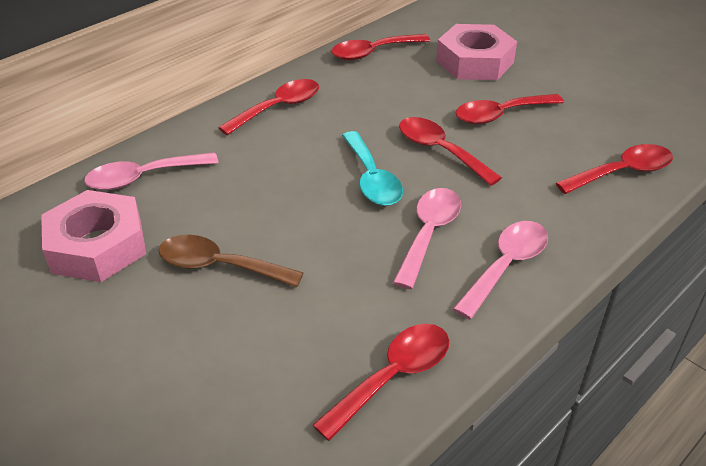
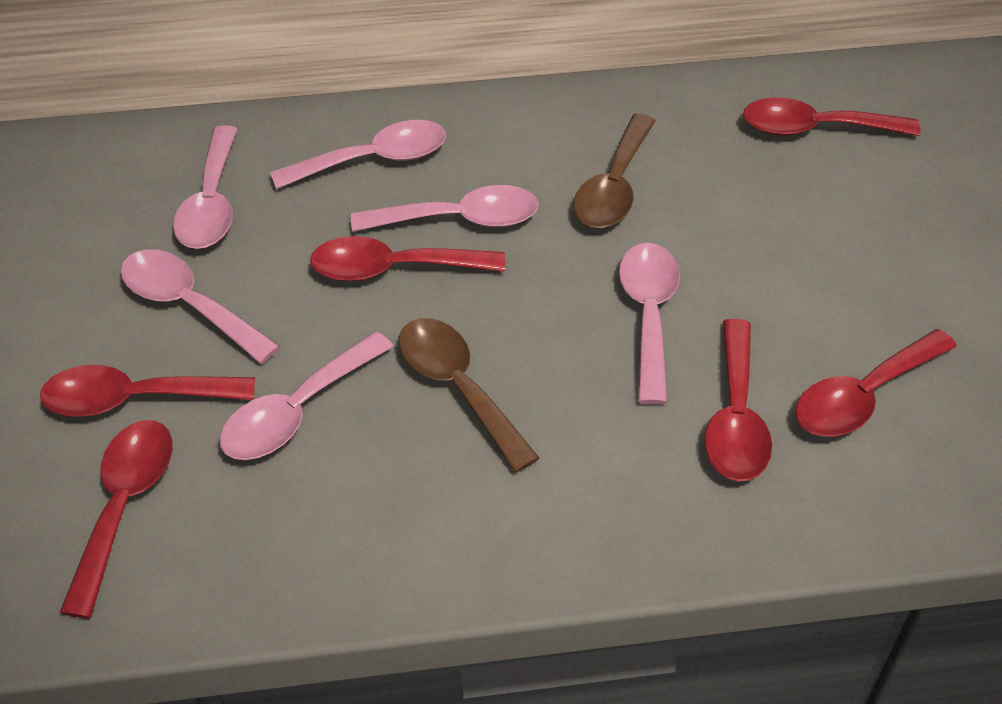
brown spoon: [158,235,304,287] = 1 -> [399,318,539,472] [573,114,656,228] = 2
pink nut: [41,190,146,282] [436,24,517,80] = 2 -> none = 0
pink spoon: [84,152,219,190] [393,188,461,289] [453,221,548,319] = 3 -> [121,249,280,364] [173,125,238,249] [220,332,394,460] [270,120,446,189] [351,185,539,232] [619,243,680,405] = 6
turquoise spoon: [342,131,403,206] = 1 -> none = 0

